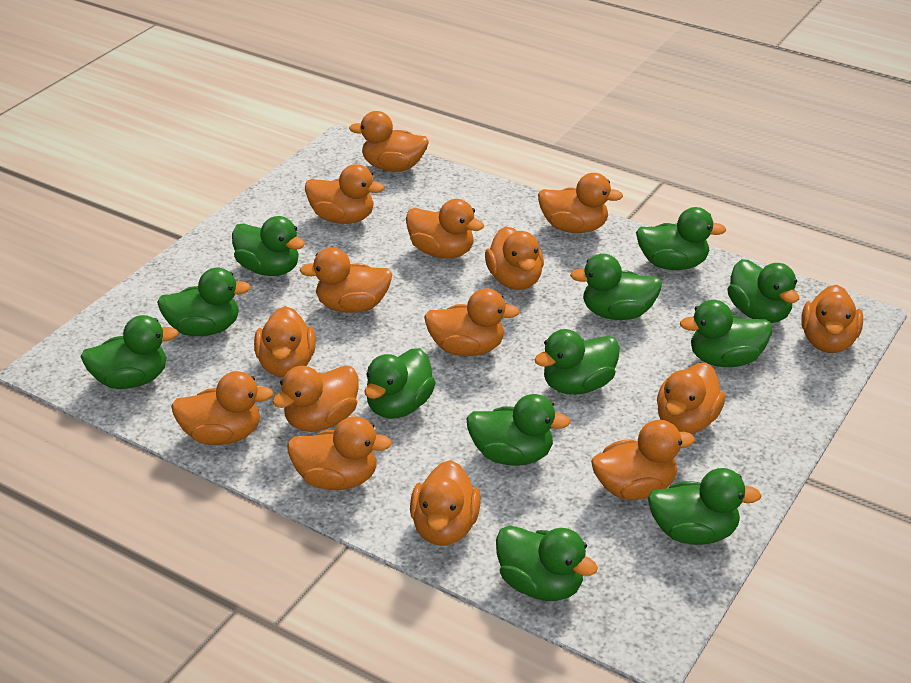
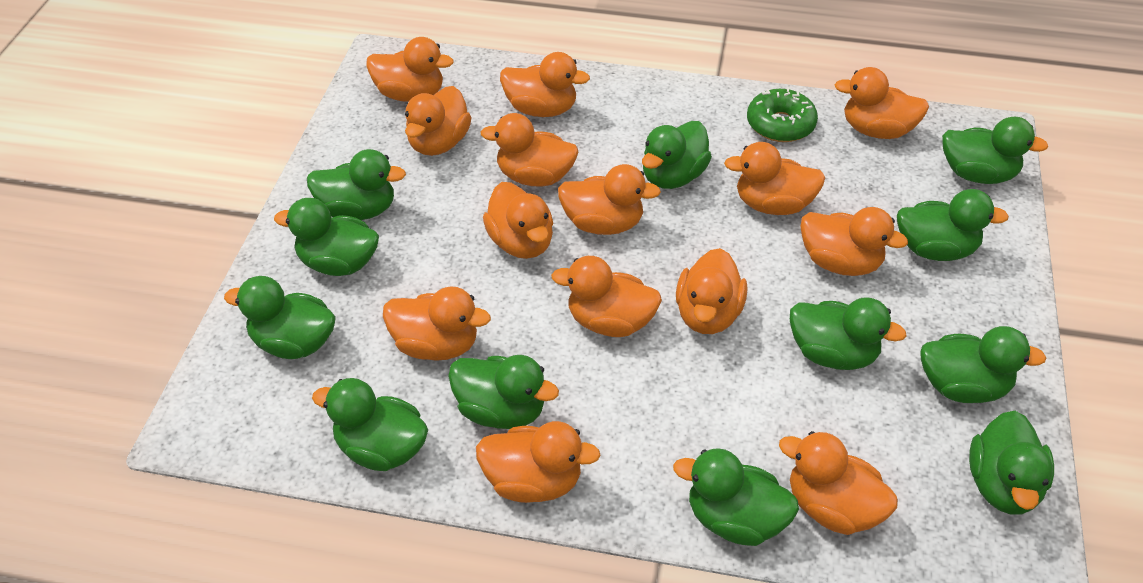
green donut: none = 0 -> [747,88,818,142] = 1
orange duck: [171,371,274,445] [254,306,316,377] [272,365,359,432] [287,416,392,490] [300,248,392,313] [305,164,384,224] [349,111,429,172] [406,199,484,258] [410,460,481,546] [424,288,520,356] [485,226,544,290] [538,173,623,233] [591,420,695,500] [657,363,725,434] [801,285,863,353] = 15 -> [366,37,454,102] [383,287,491,361] [405,86,472,156] [476,421,601,503] [480,113,579,187] [483,182,553,259] [500,52,590,117] [551,256,662,337] [558,164,661,235] [676,248,747,334] [724,142,825,215] [779,431,898,535] [800,207,908,276] [835,67,929,139] = 14

